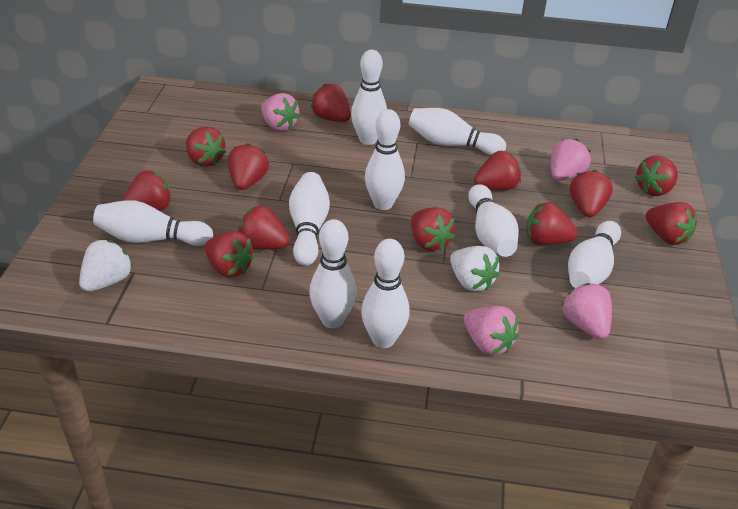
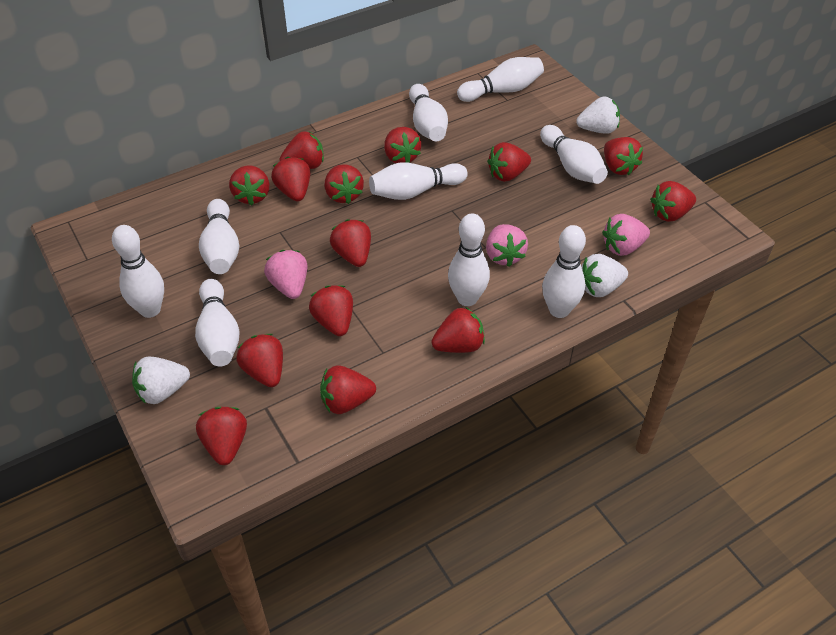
pink strawberry: [261,93,300,131] [464,306,519,356] [551,139,591,181] [562,283,612,339] = 4 -> [264,250,307,299] [486,224,528,267] [602,214,650,256] = 3
red strawberry: [122,171,172,211] [186,127,226,167] [205,231,255,278] [228,143,269,190] [238,205,290,250] [311,84,351,122] [411,207,455,251] [474,151,521,191] [526,202,578,245] [570,170,613,217] [635,156,678,196] [646,202,697,245] = 12 -> [196,407,247,465] [229,165,269,205] [236,334,283,387] [271,157,310,201] [280,131,324,169] [309,285,353,336] [320,365,376,414] [325,164,364,204] [330,219,371,267] [384,127,421,163] [432,307,485,353] [487,142,531,182] [604,137,643,175] [650,181,696,222] = 14
white strawberry: [79,240,133,292] [450,246,500,292] = 2 -> [132,356,190,404] [576,96,620,134] [581,254,628,297] = 3

